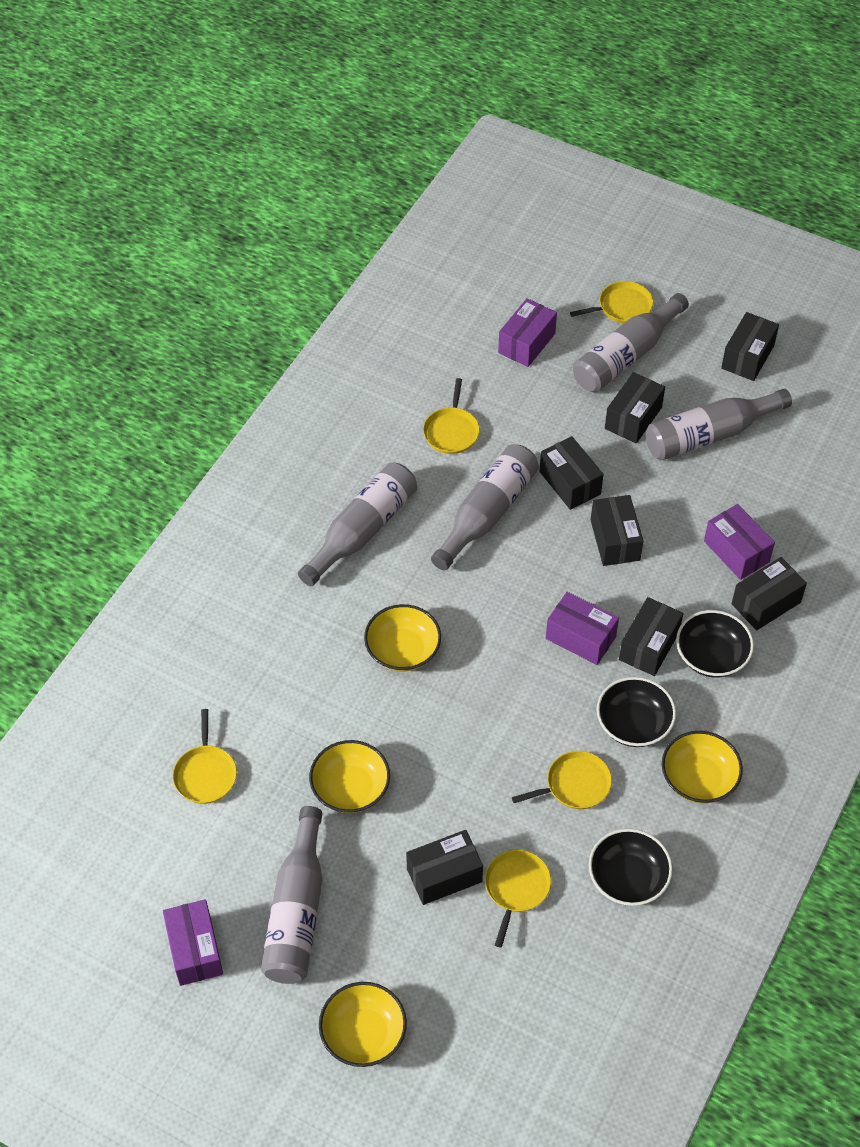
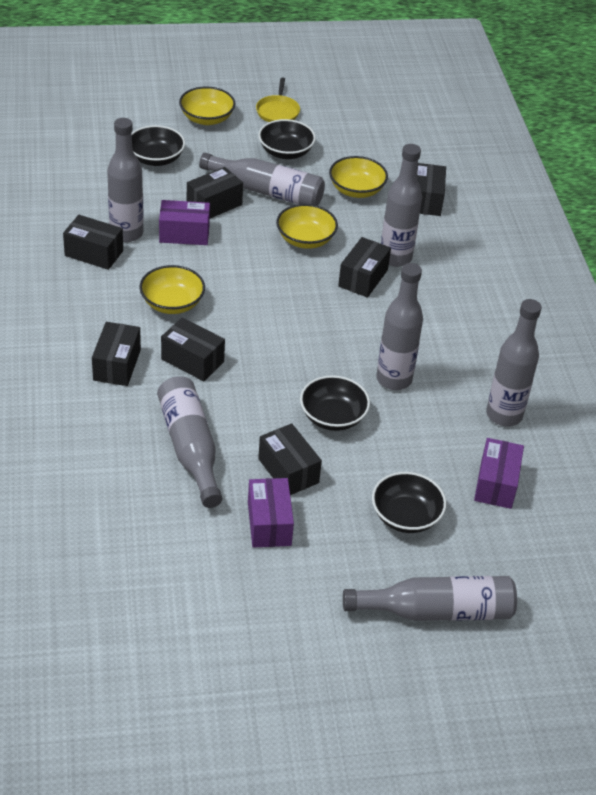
black bowl: [589,829,673,906] [597,677,676,747] [676,610,754,678] = 3 -> [132,125,185,166] [258,119,316,159] [300,375,370,431] [372,472,447,533] = 4
grey bottle: [261,806,322,984] [298,463,417,586] [431,444,539,571] [573,293,689,392] [646,389,792,461] = 5 -> [107,118,144,242] [157,376,222,508] [199,153,325,206] [343,576,517,621] [376,263,423,390] [381,144,422,267] [486,299,542,426] = 7
purple box: [163,899,223,986] [498,298,557,367] [546,592,619,665] [704,504,775,580] = 4 -> [159,200,210,245] [248,478,294,548] [474,438,524,509] = 3
yellow pan: [173,709,237,804] [423,378,480,454] [485,850,551,947] [512,751,612,809] [570,281,653,323] = 5 -> [256,77,300,122] = 1

